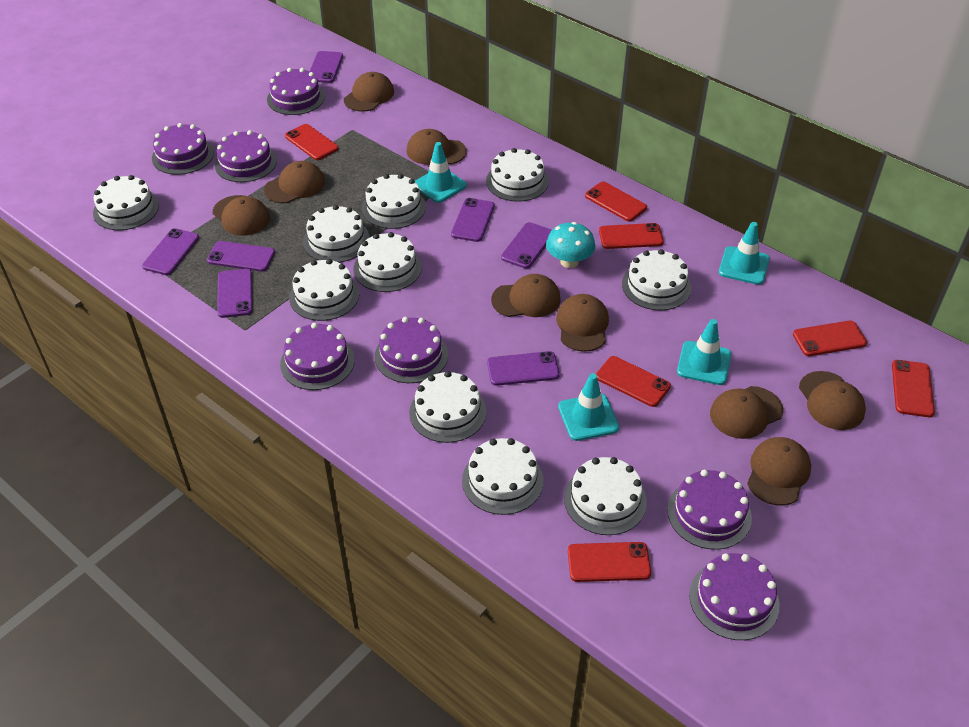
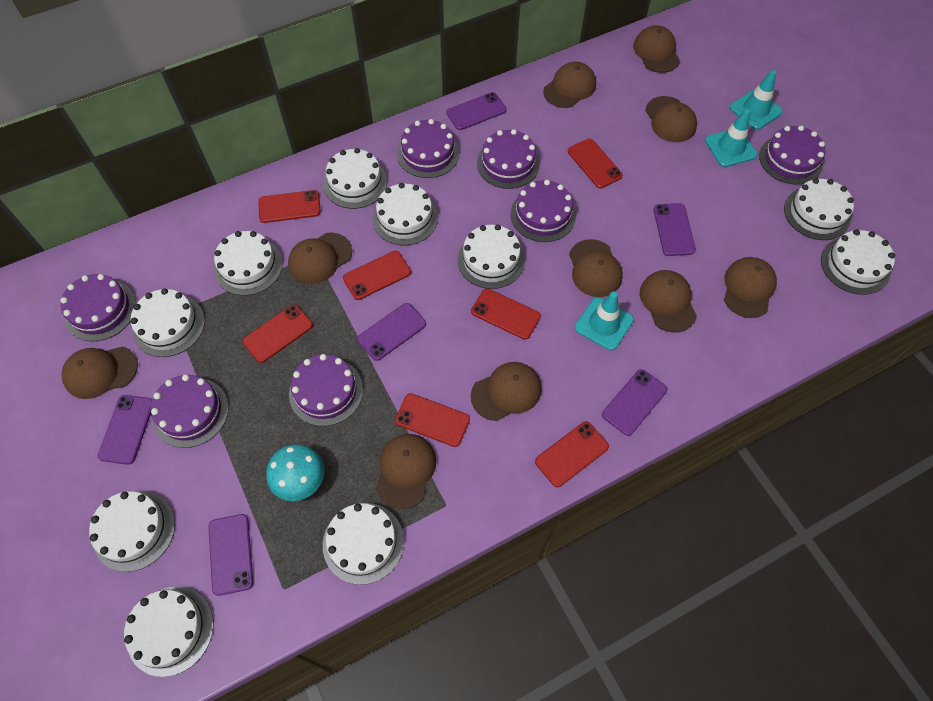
brown cap: [213,195,270,236] [264,161,325,203] [344,72,394,112] [407,129,467,165] [491,274,561,317] [556,294,609,352] [710,386,783,439] [747,437,811,506] [799,371,866,430] = 9 -> [62,347,138,399] [288,233,352,284] [376,434,436,509] [471,362,542,421] [543,62,596,108] [569,239,623,297] [633,25,680,73] [640,270,697,333] [645,96,697,142] [724,257,777,318] = 10
purple phone: [142,228,199,275] [207,241,275,272] [217,269,252,318] [310,51,343,83] [451,198,494,242] [487,351,560,386] [501,222,552,269] = 7 -> [98,395,152,465] [208,514,253,596] [357,303,426,361] [446,92,506,130] [602,369,667,436] [654,203,696,256] = 6
turquoise traffic cone: [415,142,467,203] [558,373,619,441] [677,319,732,385] [719,222,770,285] = 4 -> [575,292,634,351] [705,109,758,167] [730,70,783,130] = 3

